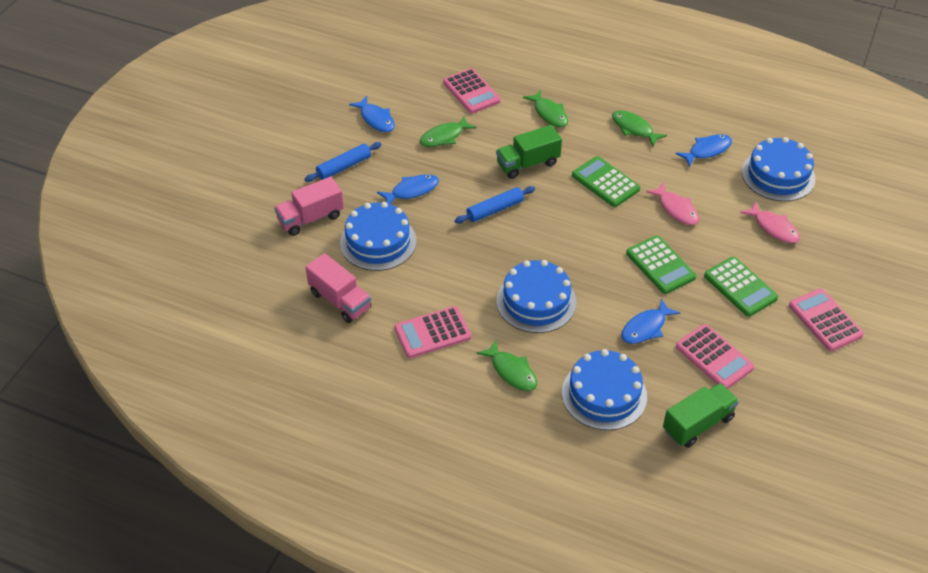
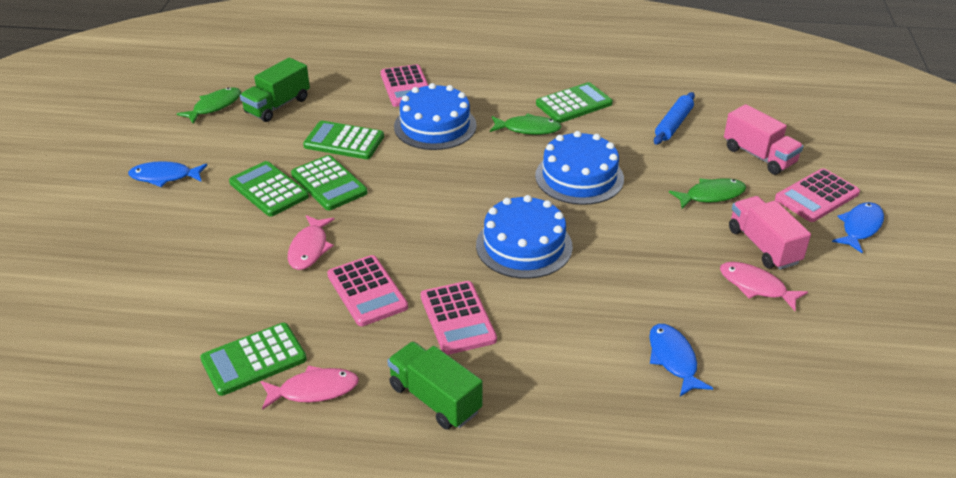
blue cake: [340,202,416,271] [497,260,576,333] [562,349,647,430] [742,137,815,201] = 4 -> [394,83,477,150] [476,195,573,279] [535,131,624,205] = 3
blue fish: [349,96,395,132] [377,174,439,204] [621,298,680,344] [676,134,732,167] = 4 -> [128,161,207,187] [649,324,713,396] [832,202,884,253] = 3
blue rolling pin: [304,142,382,182] [455,186,535,223] = 2 -> [654,92,695,145] = 1
green calculator: [572,156,640,207] [626,236,696,294] [704,257,778,317] = 3 -> [200,323,307,396] [229,161,309,217] [291,155,367,210] [303,121,384,159] [536,82,613,123] = 5
green fish: [420,116,477,147] [477,340,537,391] [523,90,568,127] [612,110,667,146] = 4 -> [177,87,241,124] [490,113,562,135] [669,178,746,209] = 3
pink fish: [646,182,699,225] [740,202,800,243] = 2 -> [261,365,359,410] [288,215,335,270] [720,262,808,311] = 3

